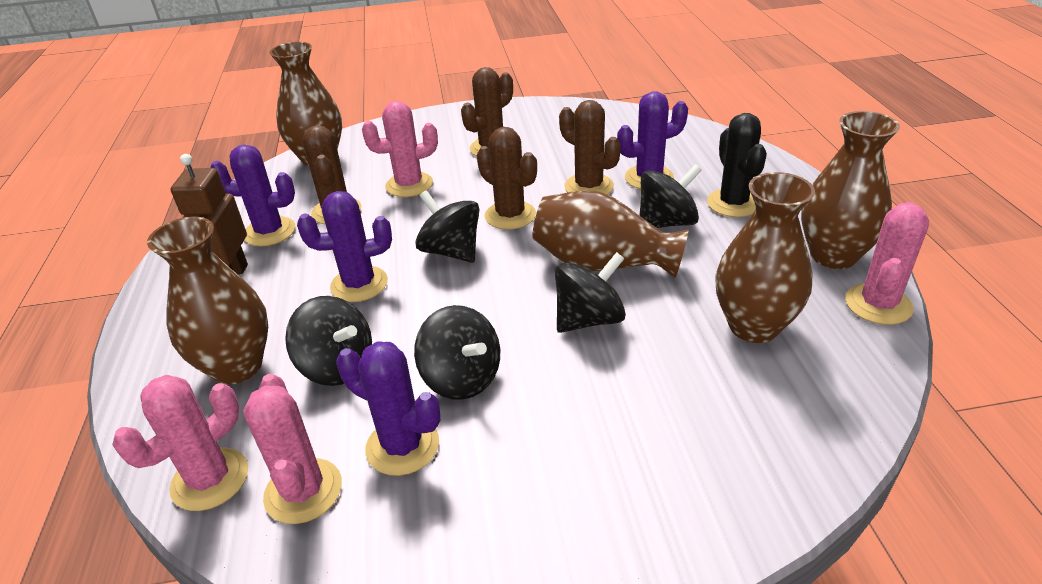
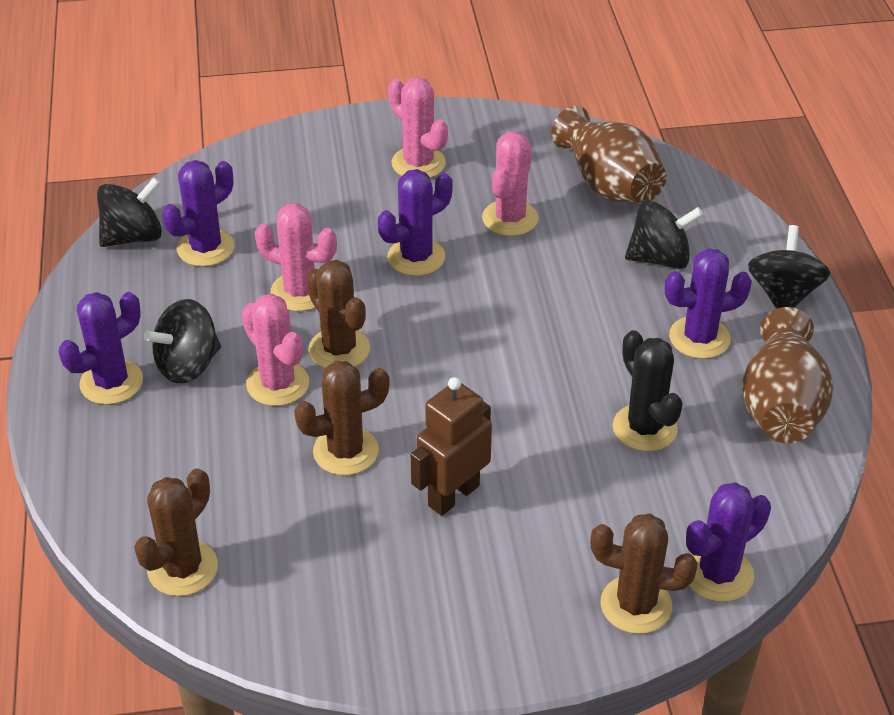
black spinning top: [285,296,372,386] [414,305,500,400] [415,190,479,263] [555,252,626,333] [639,164,702,228] = 5 -> [97,177,162,247] [144,299,221,384] [625,200,703,269] [748,225,830,309] = 4
brown vase: [147,217,268,385] [270,42,342,166] [532,190,689,278] [715,172,815,343] [801,111,900,269] = 5 -> [551,106,666,203] [742,307,834,444] = 2
purple cactus: [210,145,296,246] [297,191,392,302] [336,341,440,476] [617,91,688,189] = 4 -> [59,292,143,405] [162,160,235,267] [378,169,453,276] [664,248,752,359] [686,482,771,602] = 5

